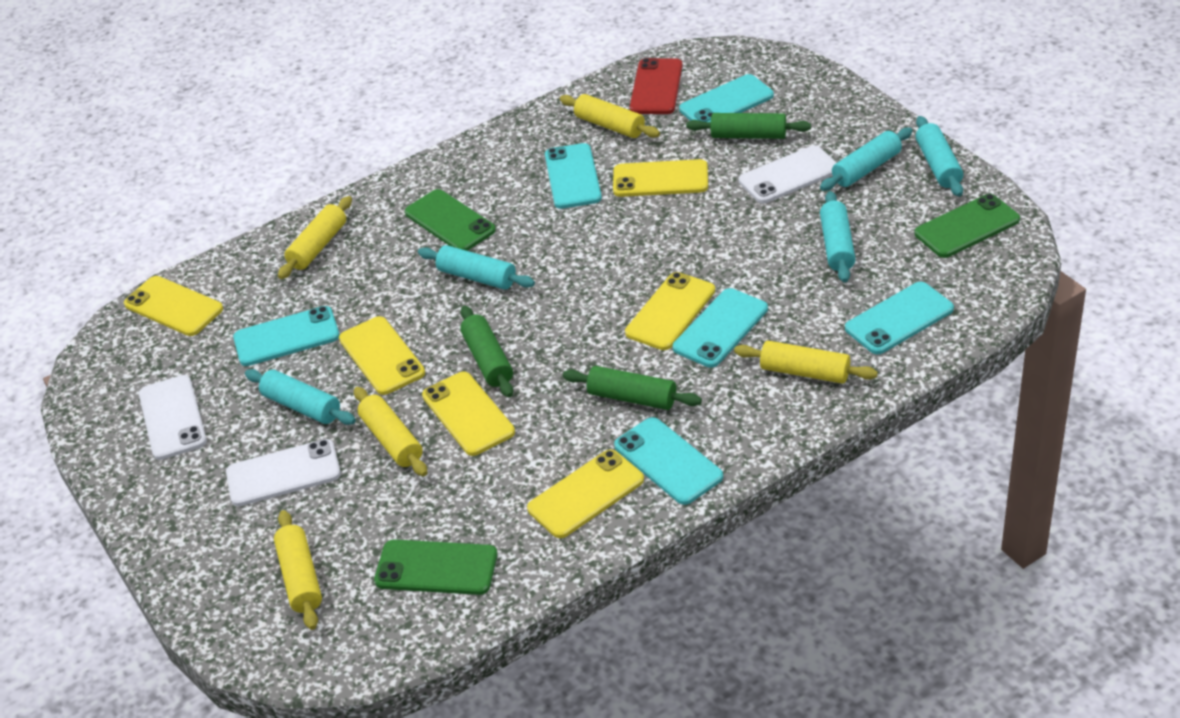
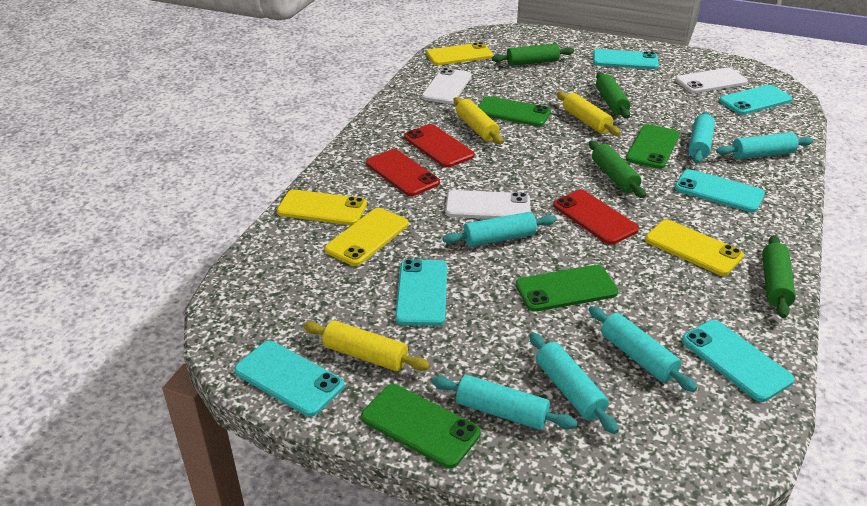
green phone: [374,539,498,595] [405,189,496,251] [914,194,1020,258] = 3 -> [361,384,481,468] [478,96,551,126] [516,265,618,312] [626,124,679,169] = 4
green rolling pin: [460,306,513,398] [563,366,702,410] [686,113,811,139] = 3 -> [491,44,574,66] [589,140,646,198] [596,72,630,119] [762,235,796,318] = 4
red phone: [630,58,683,114] = 1 -> [366,149,440,196] [404,124,474,168] [553,190,639,245] = 3
turquoise rolling pin: [245,369,356,425] [418,245,535,290] [820,128,913,191] [820,191,856,283] [915,116,963,197] = 5 -> [432,375,578,430] [443,212,556,247] [529,332,619,434] [589,306,697,392] [688,112,715,163] [716,133,813,159] = 6
yellow phone: [124,276,223,336] [339,316,425,395] [422,372,515,456] [527,450,644,538] [613,159,708,197] [625,272,715,350] = 6 -> [277,190,367,225] [324,208,409,266] [426,42,493,65] [645,220,744,276] = 4
yellow rolling pin: [274,510,322,630] [278,196,352,279] [354,387,427,476] [560,94,660,138] [734,341,878,384] = 5 -> [303,321,430,371] [454,97,503,144] [557,92,621,136] = 3

